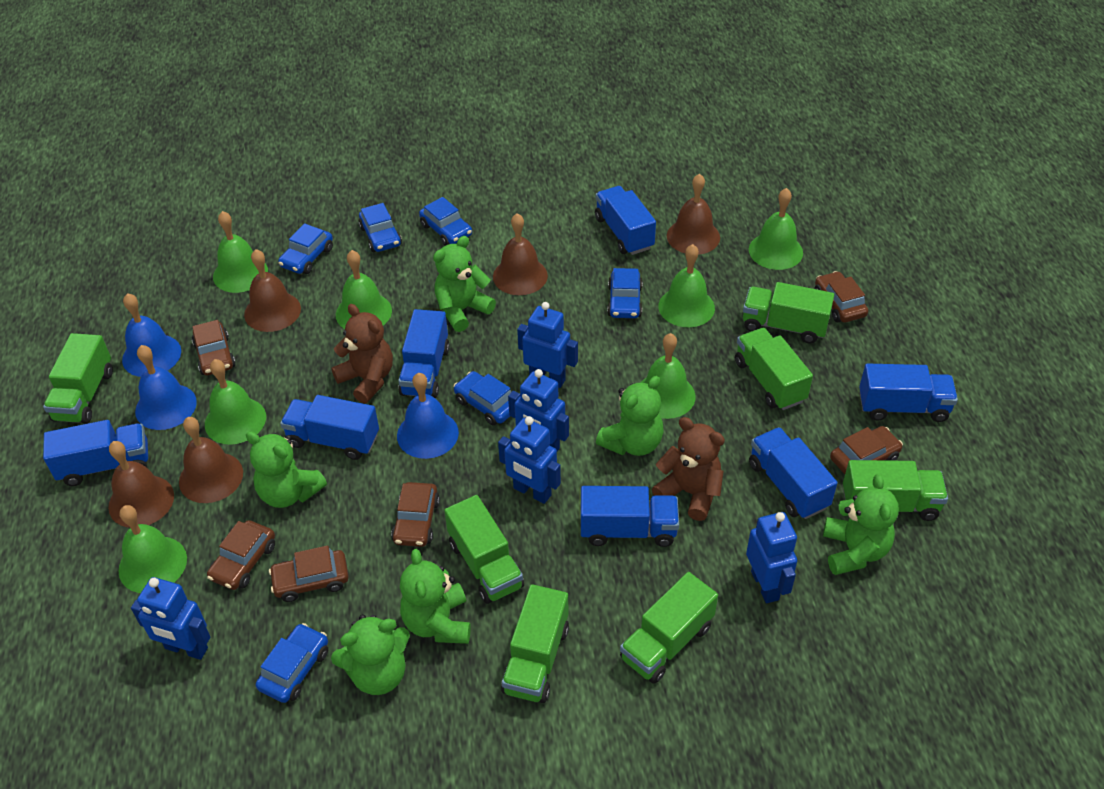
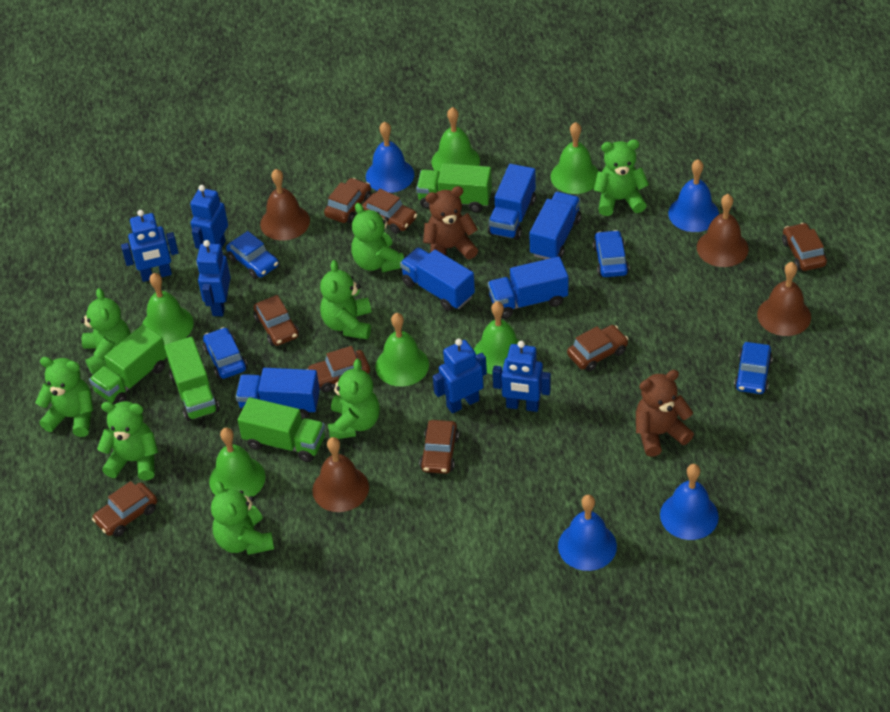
blue bell: [122,293,181,377] [135,345,197,430] [397,373,459,459] = 3 -> [366,121,414,193] [558,495,617,571] [660,464,719,540] [668,159,719,232] = 4
blue car: [256,623,328,703] [278,223,333,274] [358,203,402,252] [419,197,472,246] [454,371,511,425] [607,268,643,318] = 6 -> [203,327,247,379] [226,231,279,279] [593,230,629,277] [734,342,773,394] = 4
blue truck: [43,420,148,486] [280,395,379,460] [398,309,450,398] [581,486,679,547] [595,186,656,255] [749,427,837,519] [859,363,958,422] = 7 -> [236,368,320,419] [400,247,475,311] [488,164,536,240] [488,256,568,319] [530,192,581,259] = 5
brown bell: [108,441,174,528] [179,417,243,503] [244,249,301,332] [493,213,548,295] [667,173,720,255] = 5 -> [260,169,310,241] [312,437,369,512] [697,194,749,267] [757,262,811,336] = 4
brown car: [192,320,236,375] [207,520,275,590] [269,545,349,602] [391,482,440,547] [814,271,868,323] [830,426,903,474] = 6 -> [92,481,157,537] [253,295,299,346] [307,346,370,392] [324,178,371,223] [362,189,417,234] [420,420,459,474] [567,325,628,372] [782,223,827,271] = 8
green bell: [118,505,187,593] [205,359,266,445] [213,211,268,293] [336,250,392,329] [640,333,696,419] [658,244,715,327] [749,188,803,270] = 7 -> [142,273,194,345] [209,427,265,497] [376,313,429,387] [432,107,480,172] [474,301,519,375] [551,122,598,194] = 6
green teddy bear: [246,431,327,508] [331,614,410,695] [400,549,471,644] [433,236,496,332] [596,376,664,456] [823,474,899,575] = 6 -> [35,357,93,437] [80,288,131,374] [97,401,158,481] [211,481,274,555] [320,260,371,339] [328,359,380,439] [351,203,404,273] [594,139,649,216] = 8
green truck: [43,333,113,424] [444,495,524,604] [501,584,569,703] [620,572,718,684] [735,328,813,410] [743,282,834,344] [843,460,948,521] = 7 -> [89,324,167,405] [164,337,220,421] [238,397,325,462] [416,163,492,212] = 4

